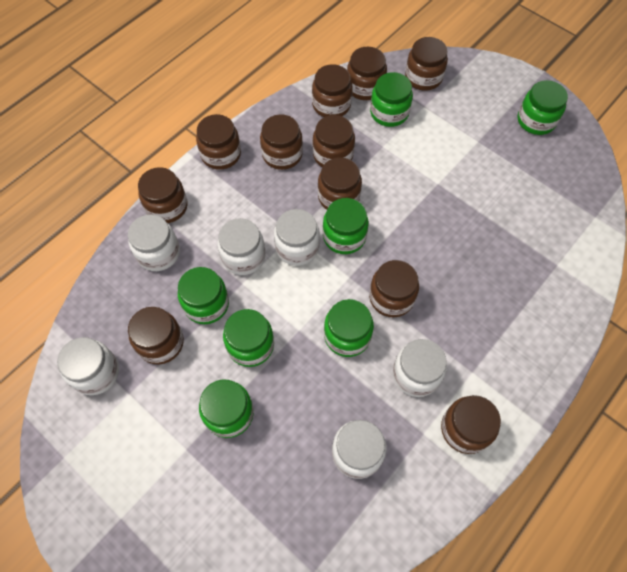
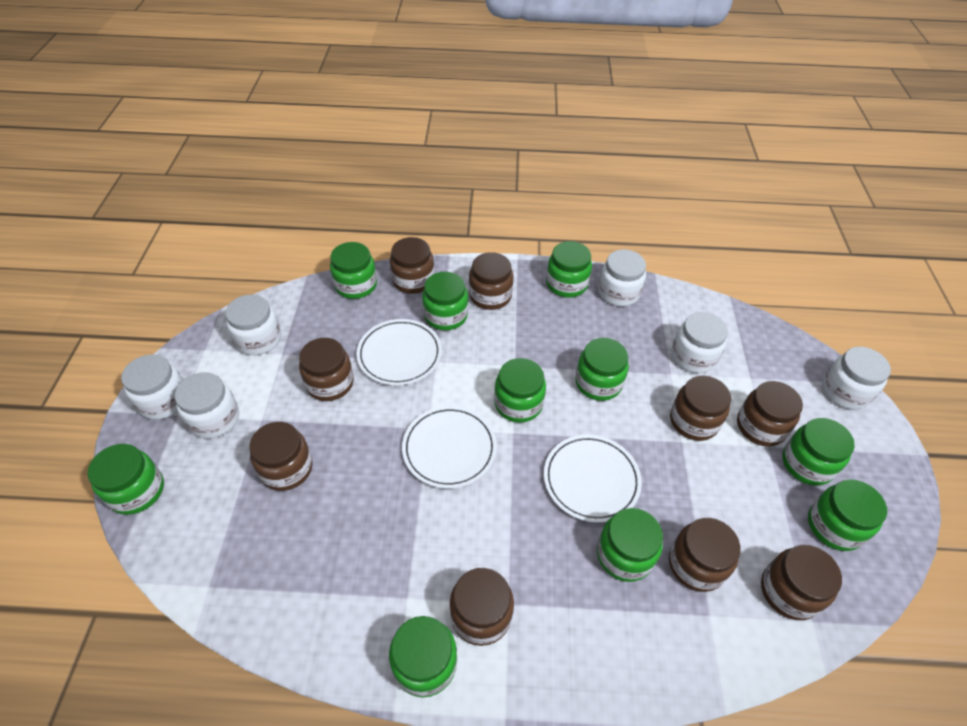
brown jar: [128,307,184,364] [138,167,188,223] [196,114,241,170] [260,114,303,170] [312,64,353,117] [313,115,355,167] [318,157,362,210] [347,47,387,100] [369,260,419,317] [405,37,448,91] [441,395,501,454] = 11 -> [249,422,313,491] [299,338,354,401] [390,237,435,294] [450,568,514,646] [469,252,514,310] [669,518,740,592] [670,376,731,441] [737,381,803,447] [761,545,842,620] = 9
green jar: [178,267,229,324] [199,379,254,438] [223,309,274,367] [323,198,369,254] [324,299,374,357] [370,72,413,127] [518,80,568,135] = 7 -> [88,444,164,515] [330,242,377,299] [389,616,457,697] [422,272,468,330] [494,358,546,423] [546,241,592,298] [575,338,629,401] [597,508,663,582] [782,418,855,486] [808,479,887,551] = 10
white plate: none = 0 -> [356,319,442,386] [402,406,497,489] [544,435,642,523] = 3

